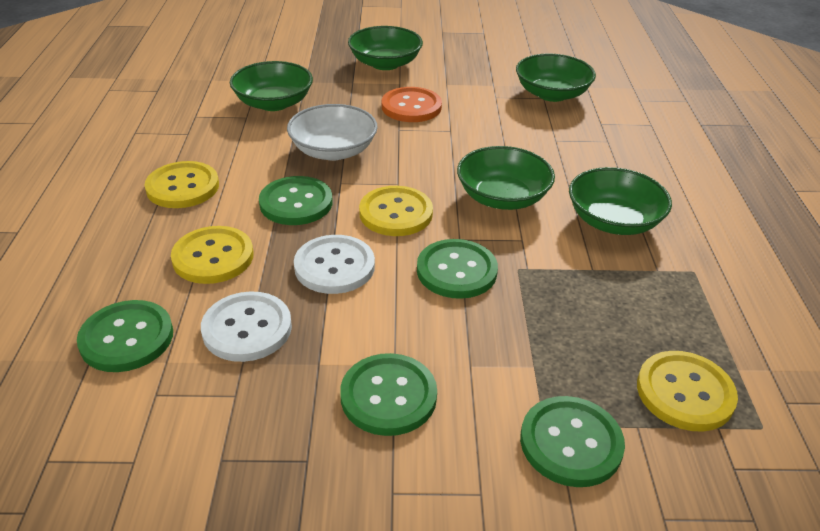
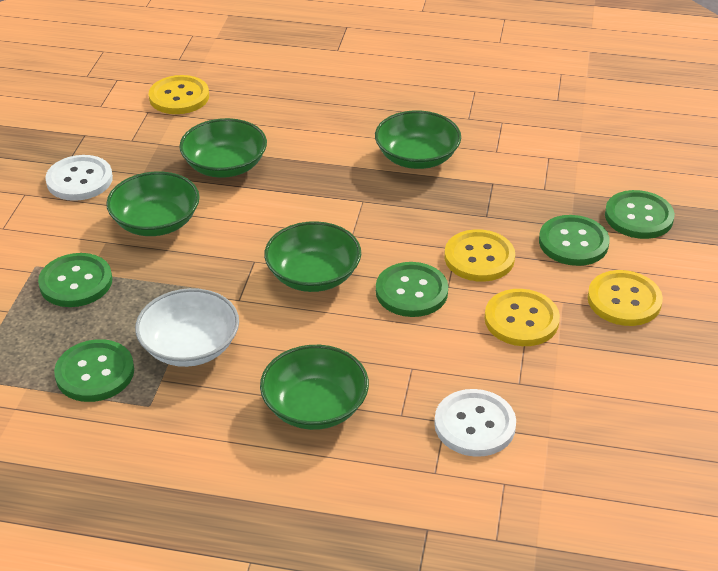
orange button: [382,87,442,122] = 1 -> none = 0

